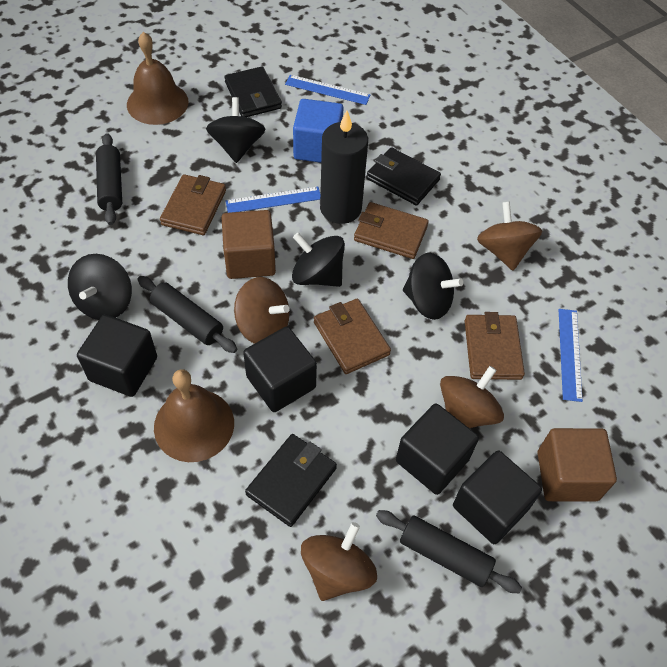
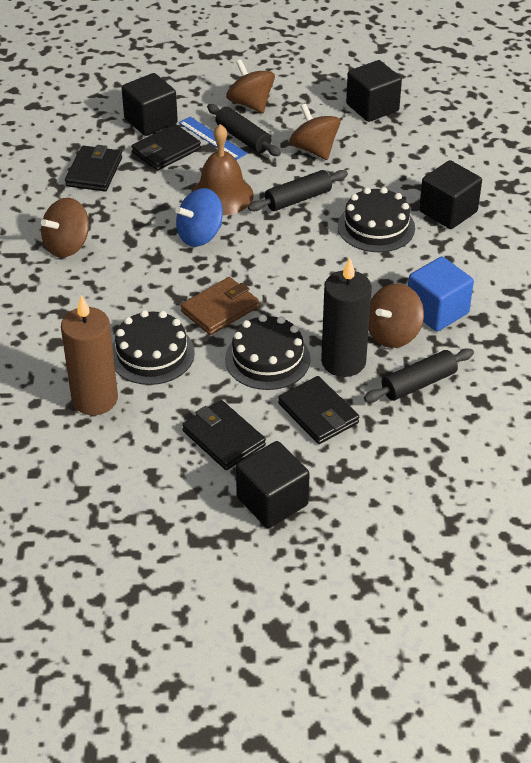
black cake: none = 0 -> [112,310,195,385] [225,314,311,390] [338,187,415,252] = 3
black spinning top: [68,254,132,320] [206,97,265,163] [292,233,345,287] [403,253,463,320] = 4 -> none = 0
black wallet: [224,66,282,117] [245,434,337,527] [367,147,441,206] = 3 -> [65,145,122,191] [131,124,201,171] [182,400,266,470] [278,376,359,444] = 4
blue ruler: [225,187,320,213] [285,75,370,105] [559,309,583,402] = 3 -> [179,117,248,160] = 1
blue spinning top: none = 0 -> [175,188,223,247] = 1
brown bell: [127,32,188,125] [154,369,234,462] = 2 -> [192,124,254,215] = 1
brown candle: none = 0 -> [61,295,118,415] = 1
brown cube: [221,210,276,279] [537,428,617,502] = 2 -> none = 0
brown wallet: [160,174,226,235] [314,299,391,374] [354,202,429,259] [465,312,525,380] = 4 -> [181,277,259,335] = 1

